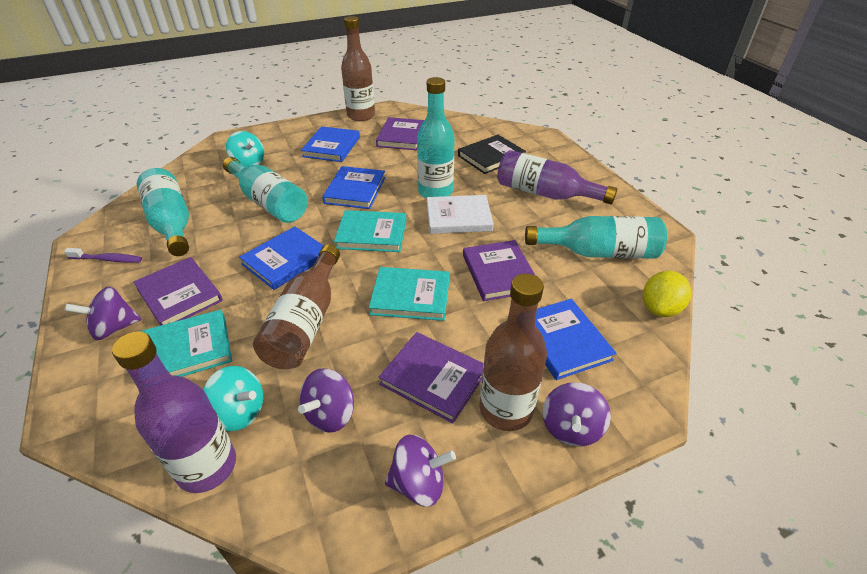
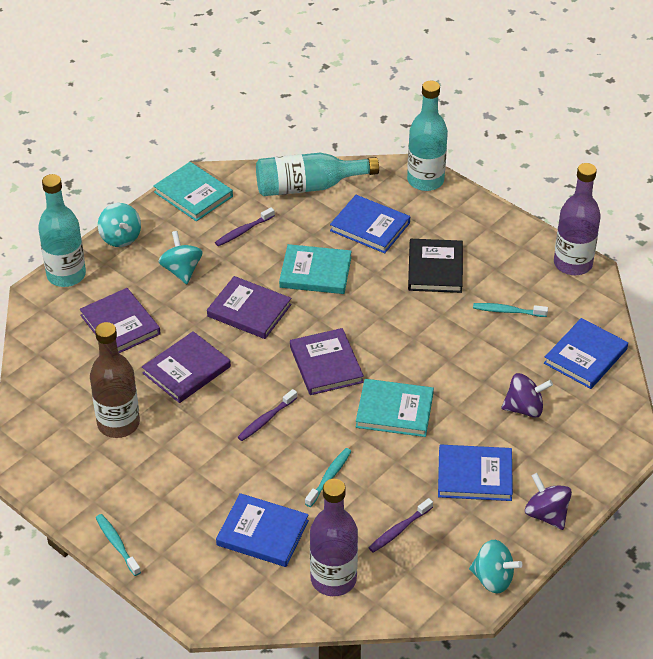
brown bottle: [253,244,340,369] [341,16,375,121] [480,273,547,431] = 3 -> [90,322,140,438] = 1
purple spinning top: [65,286,141,340] [298,368,354,433] [385,435,456,507] [542,382,611,447] = 4 -> [501,373,553,418] [525,473,572,530] = 2
purple toothbrush: [64,248,142,263] = 1 -> [215,207,275,246] [238,389,297,441] [369,498,433,553] = 3
turquoise bottle: [137,168,189,256] [223,157,308,223] [417,77,455,199] [525,216,667,259] = 4 -> [38,174,86,287] [256,153,379,196] [407,81,448,191] = 3
turquoise spinning top: [203,366,263,431] [226,131,264,167] = 2 -> [98,203,141,247] [158,231,203,284] [469,540,523,594] = 3
turquoise toothbrush: none = 0 -> [96,514,141,576] [305,448,351,507] [473,303,548,317] = 3
white book: [427,195,494,234] = 1 -> none = 0
yellow lemon: [643,271,691,317] = 1 -> none = 0

